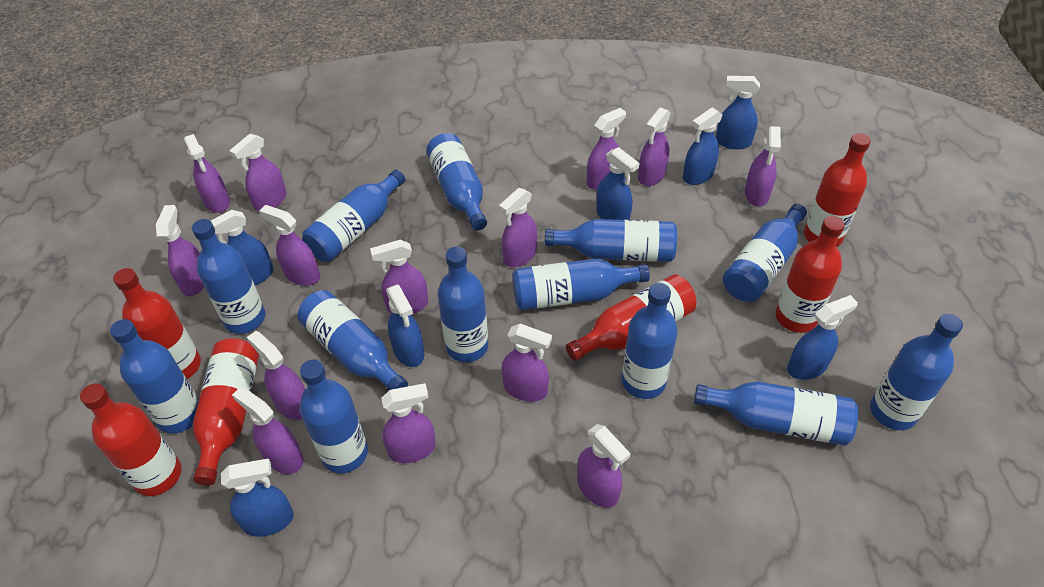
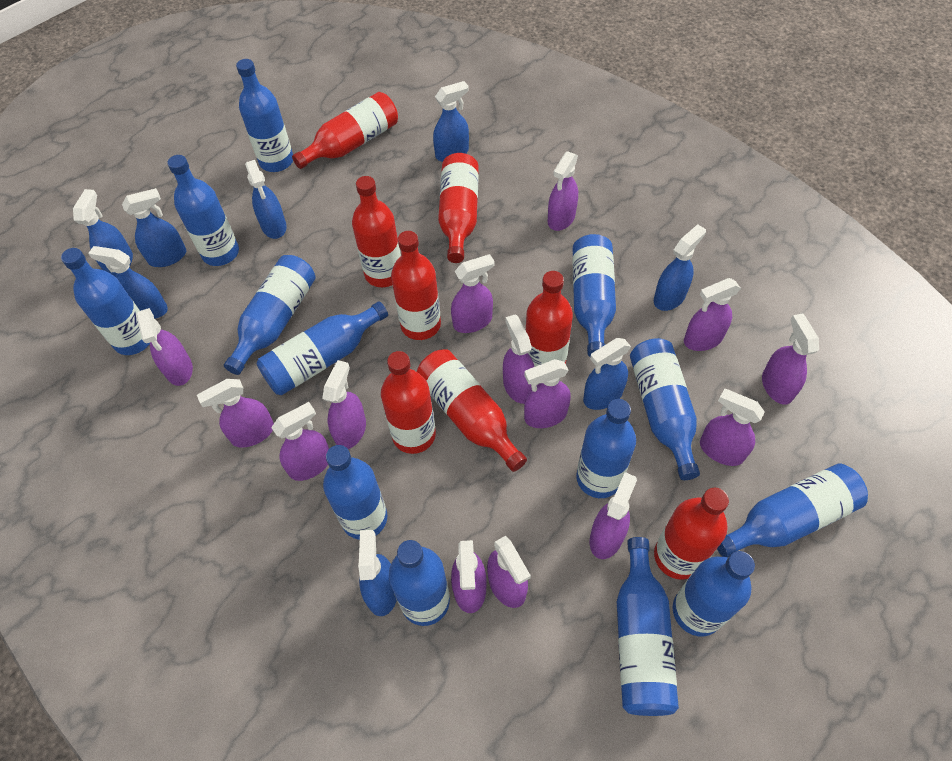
blue spray bottle: [211,210,273,285] [221,458,294,537] [386,284,425,367] [596,147,640,220] [683,107,723,185] [716,76,760,149] [787,295,858,380] = 7 -> [73,189,133,277] [88,246,168,319] [122,188,186,267] [245,160,287,239] [358,530,397,616] [433,81,469,162] [583,338,631,410] [654,224,706,311] = 8
red bottle: [80,383,181,496] [113,268,201,379] [193,338,259,486] [566,274,696,361] [775,216,845,333] [804,133,871,247] = 6 -> [292,92,398,169] [352,176,401,287] [381,351,436,454] [391,231,441,340] [417,349,527,472] [438,153,479,263] [525,271,573,367] [654,488,729,580] = 8

